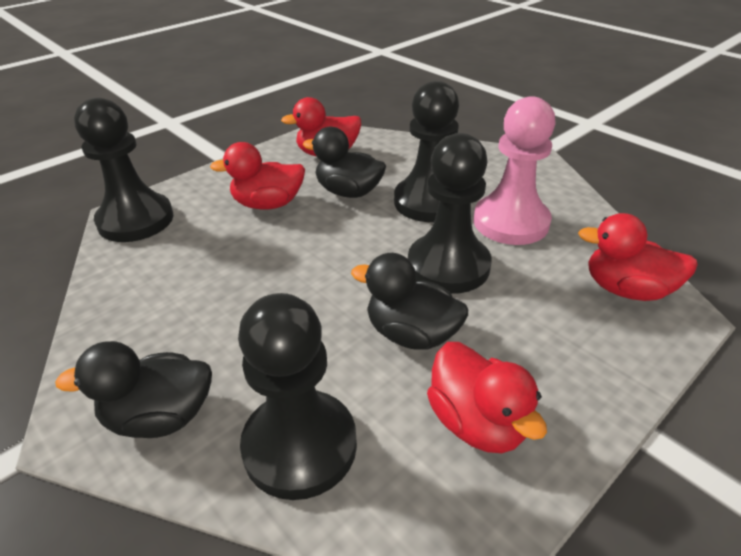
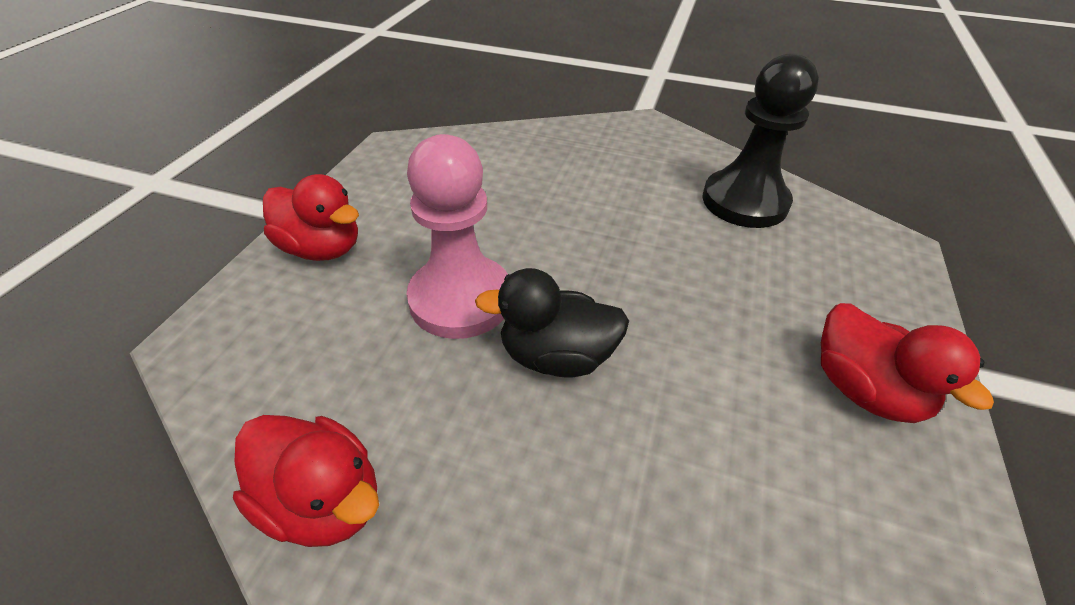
black duck: [55,341,212,438] [303,127,386,198] [351,253,468,350] = 3 -> [475,268,629,377] = 1
black pawn: [74,98,173,242] [238,293,357,500] [394,81,459,222] [408,133,492,294] = 4 -> [702,53,819,228] = 1
red duck: [210,142,305,210] [281,97,361,157] [427,342,547,453] [578,213,698,301] = 4 -> [233,415,379,547] [263,174,359,261] [821,303,994,423] = 3

